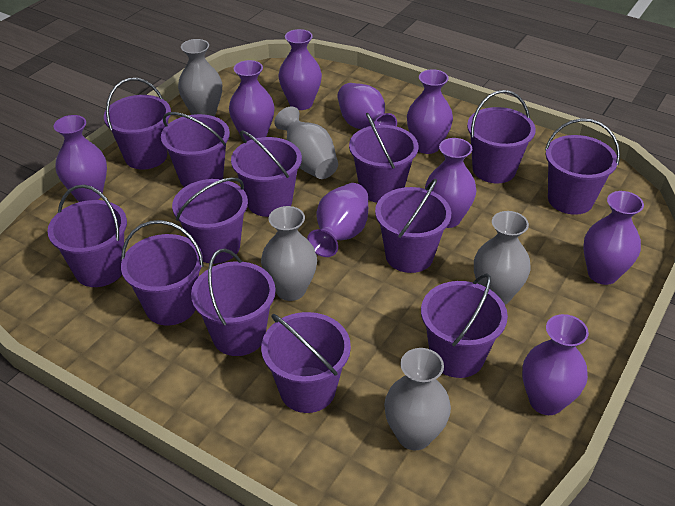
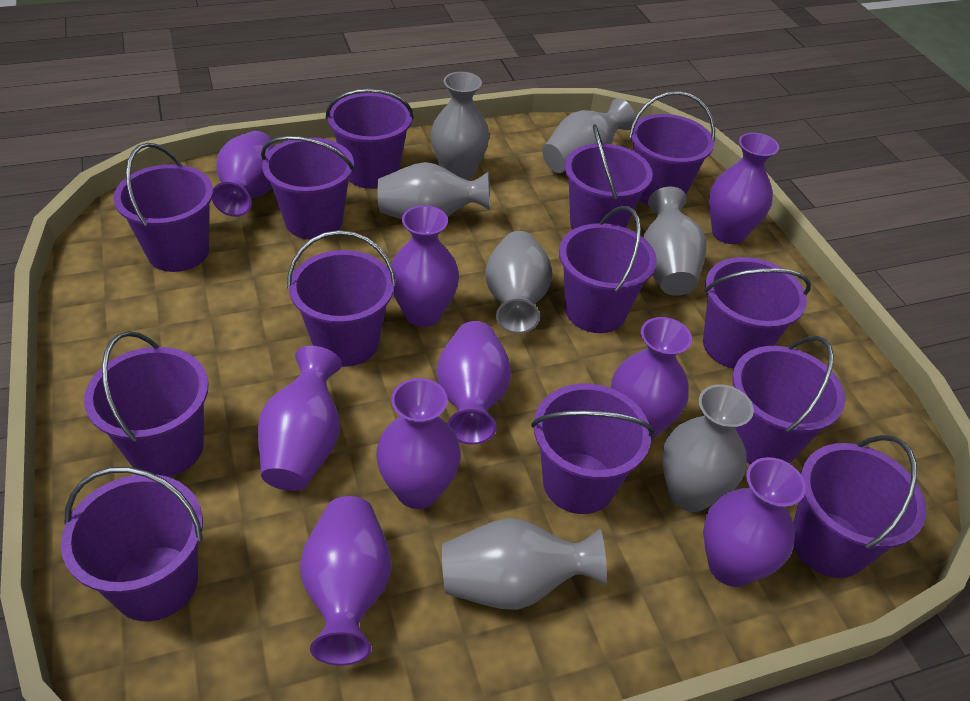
grey vase: [178,39,222,117] [261,206,317,301] [274,106,338,179] [384,348,451,450] [474,211,531,305] = 5 -> [377,162,490,219] [431,72,490,180] [442,518,607,610] [485,231,553,334] [543,98,636,173] [643,187,706,296] [662,384,754,512] = 7

